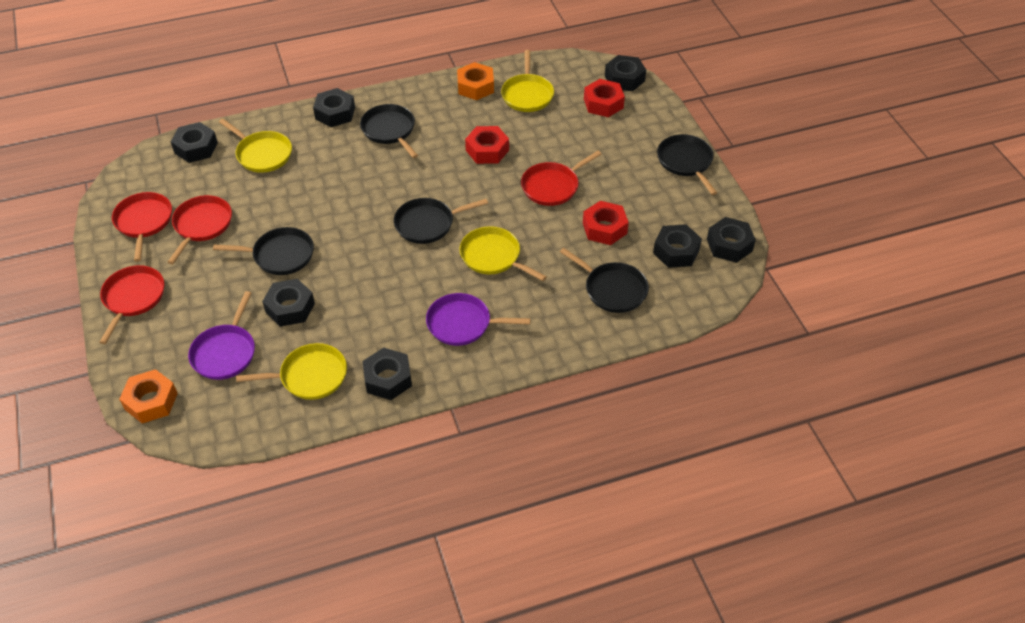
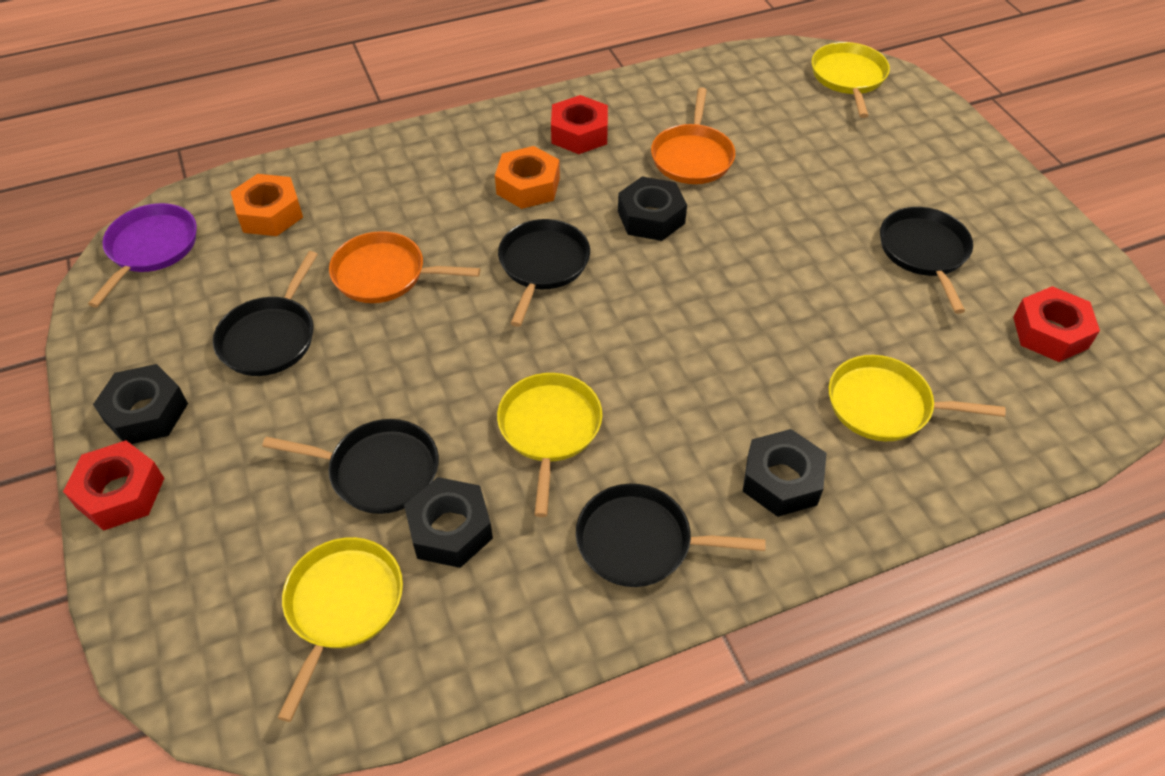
black nut: [171,122,218,163] [262,279,315,327] [313,88,355,127] [363,348,412,400] [605,55,646,91] [653,224,702,268] [707,217,756,263] = 7 -> [93,364,188,444] [404,477,493,568] [618,176,687,241] [743,429,827,517] = 4
orange pan: none = 0 -> [329,231,480,303] [651,87,735,184] = 2
purple pan: [188,291,255,380] [426,293,531,346] = 2 -> [88,203,197,308] = 1
red pan: [99,265,164,344] [112,192,172,262] [168,195,232,264] [521,151,602,206] = 4 -> none = 0

